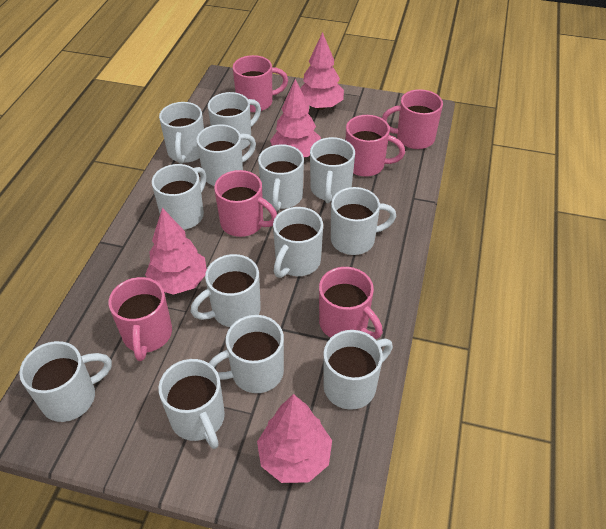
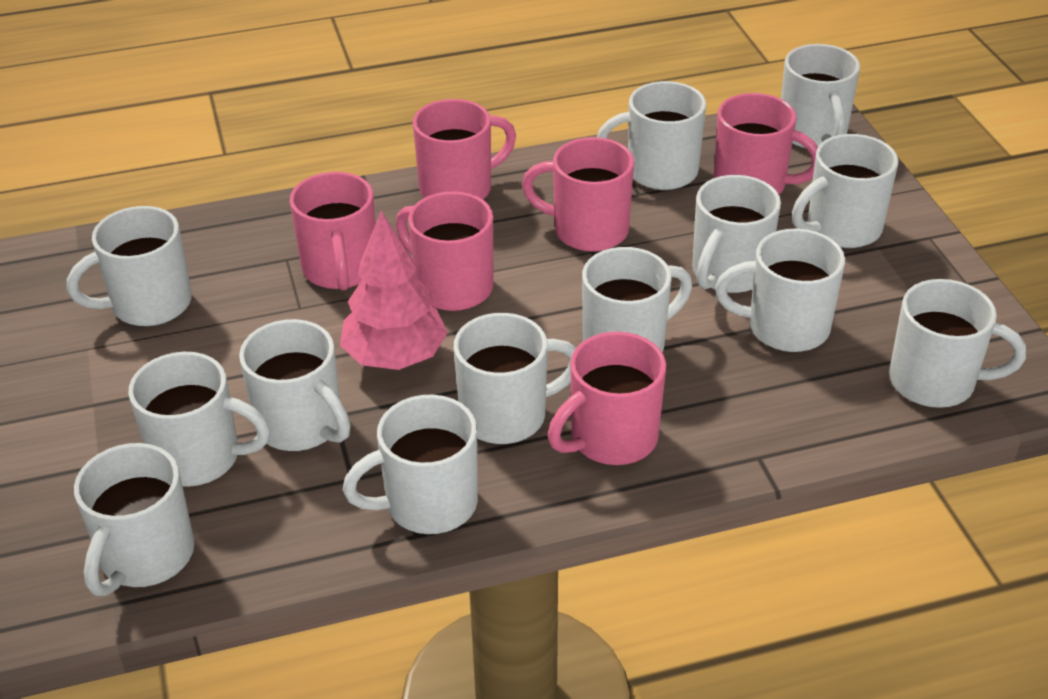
pink tree: [145,208,207,295] [257,394,332,483] [270,79,321,157] [300,32,344,110] = 4 -> [340,211,448,370] = 1

